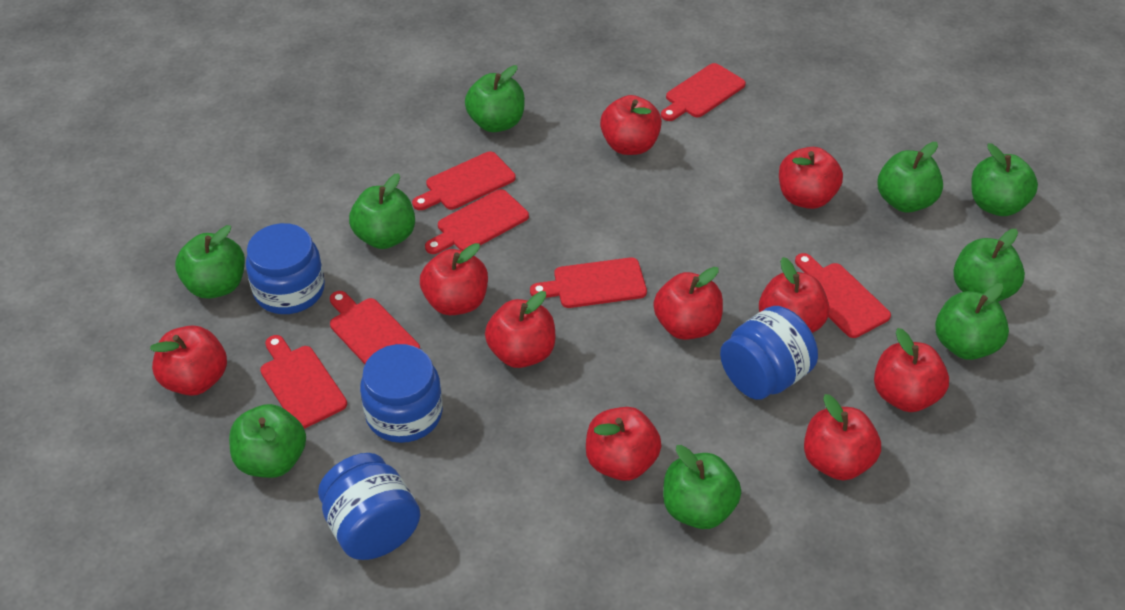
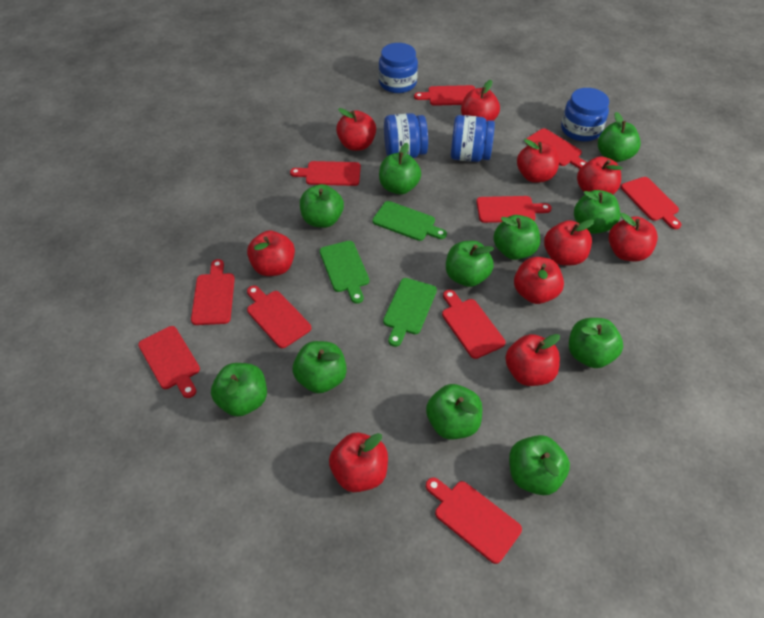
green apple: [175,225,245,299] [229,404,306,478] [349,173,415,249] [465,65,525,132] [663,445,741,529] [877,142,943,213] [935,283,1009,360] [953,229,1025,302] [971,143,1038,216] = 9 -> [211,363,267,417] [293,341,347,393] [300,184,344,228] [379,143,421,194] [426,384,482,439] [446,241,494,287] [493,215,540,260] [509,435,570,495] [569,318,623,368] [574,190,620,234] [598,112,641,162] = 11
green cutting board: none = 0 -> [320,241,369,304] [372,201,447,241] [383,278,437,347] = 3
red cutting board: [260,335,347,429] [330,291,420,364] [412,151,516,210] [425,189,529,254] [530,257,647,308] [661,63,746,121] [795,253,891,338] = 7 -> [138,326,200,398] [191,259,235,325] [247,285,311,348] [290,161,361,186] [414,85,475,106] [426,477,522,564] [442,290,505,359] [476,196,551,223] [526,128,587,169] [621,177,682,229] = 10

